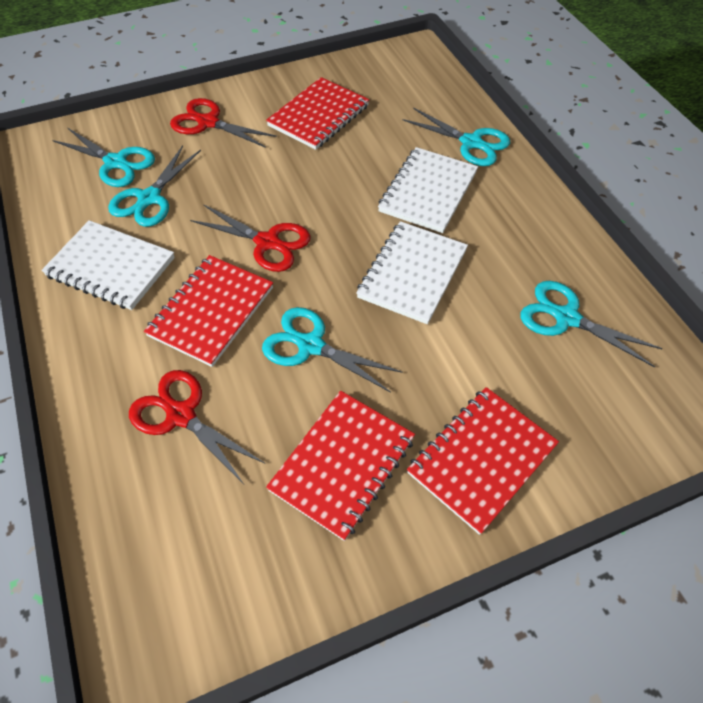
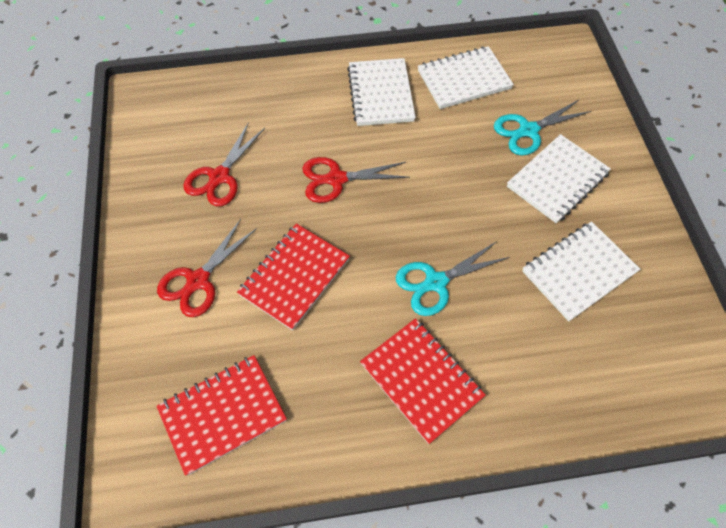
red notebook: [144,255,273,367] [266,77,369,150] [266,391,415,541] [407,387,559,535] = 4 -> [156,355,287,476] [237,224,350,331] [360,318,486,444] = 3
turquoise scissors: [53,128,155,187] [108,146,201,227] [262,307,403,393] [403,107,510,166] [520,281,663,368] = 5 -> [396,241,509,316] [494,99,591,156] = 2
white notebook: [41,220,175,310] [356,221,468,324] [378,147,478,233] = 3 -> [347,58,416,126] [418,46,514,109] [507,134,611,223] [522,221,640,321] = 4

